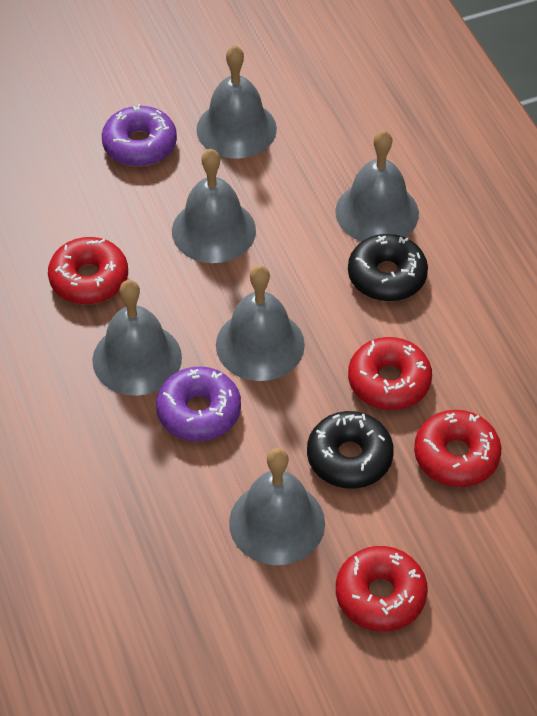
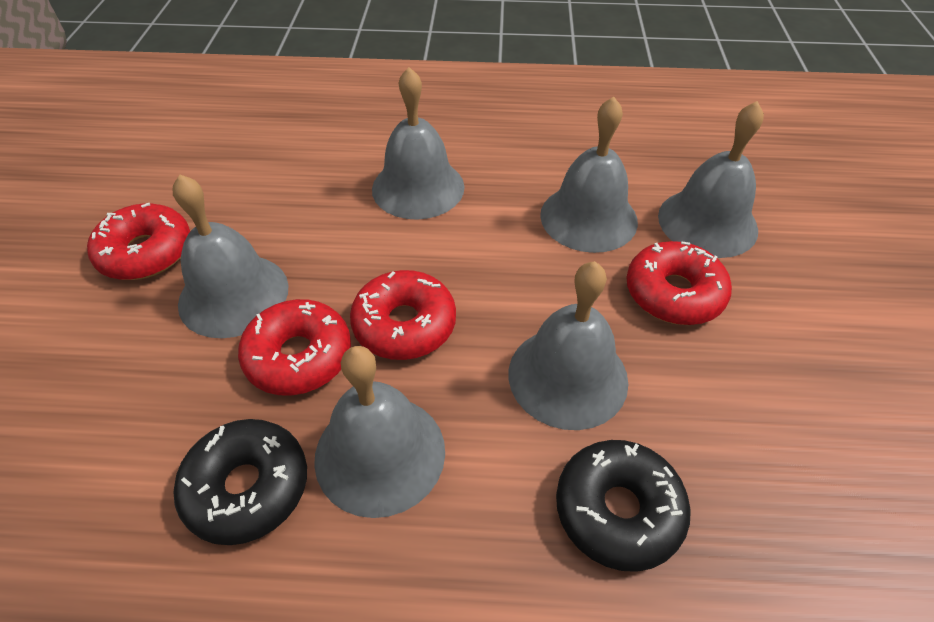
purple donut: [102,104,177,167] [156,366,241,441] = 2 -> none = 0

